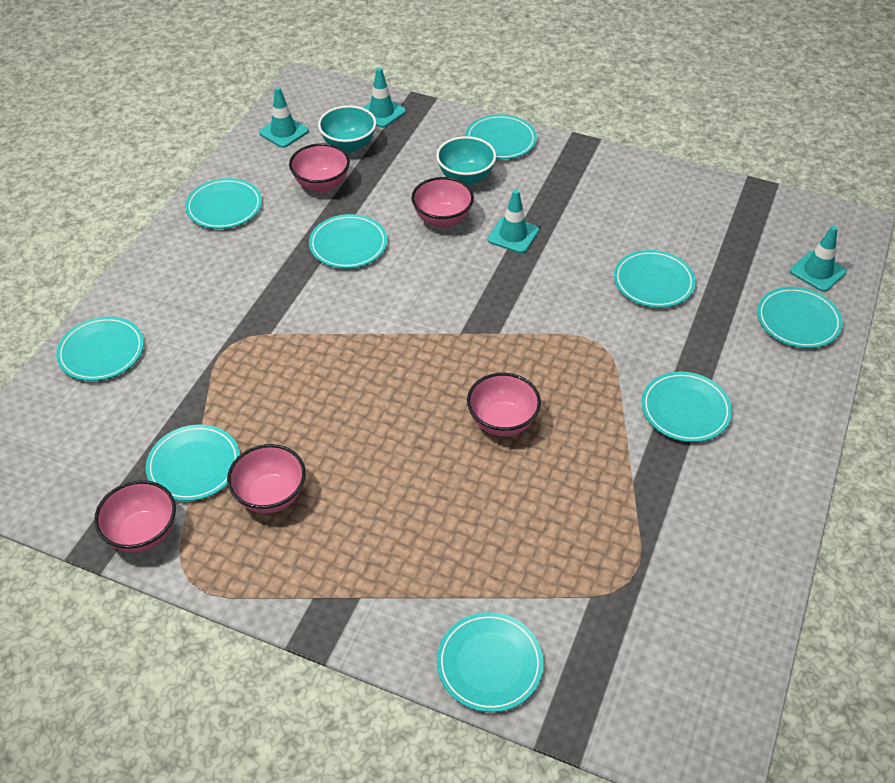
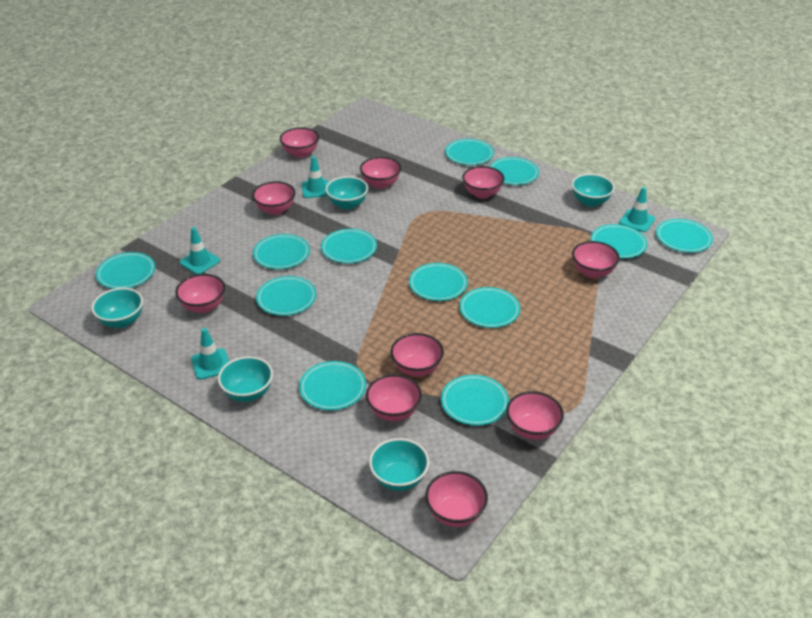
pink bowl: [94,480,176,553] [227,444,306,513] [289,143,350,192] [411,177,474,228] [467,373,541,436] = 5 -> [175,274,225,313] [252,181,295,215] [280,127,319,158] [360,157,401,189] [366,374,422,421] [391,333,444,377] [425,471,488,527] [462,166,504,199] [506,391,564,440] [572,241,620,278] = 10
turquoise bowl: [318,105,376,153] [436,136,496,185] = 2 -> [91,288,143,328] [218,356,273,402] [325,176,368,210] [369,438,429,491] [572,174,615,207] = 5
turquoise plate: [56,316,144,381] [146,424,240,501] [185,178,262,229] [309,214,387,269] [437,612,543,712] [465,114,537,159] [614,250,695,308] [642,371,732,442] [757,287,843,348] = 9 -> [96,252,155,289] [253,234,310,269] [256,276,316,316] [299,361,366,410] [321,229,377,263] [409,263,468,301] [441,375,509,425] [445,139,494,165] [459,287,520,328] [489,157,539,185] [591,224,647,259] [656,219,713,253] = 12

